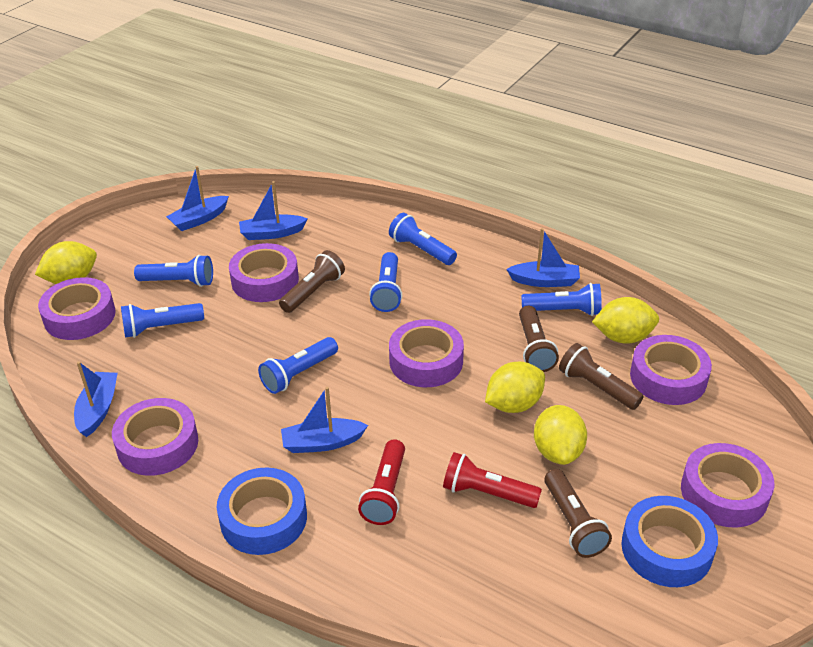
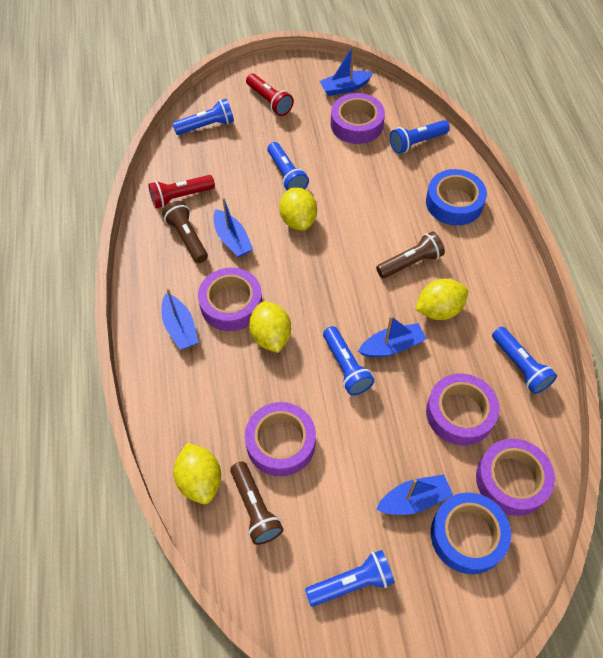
brown flashlight: [279,250,345,313] [519,306,559,372] [544,469,612,558] [559,343,644,410] = 4 -> [162,201,208,263] [230,462,283,545] [376,231,445,278] = 3
purple tape: [38,277,116,340] [112,398,198,476] [229,243,299,302] [389,319,464,387] [630,335,712,405] [681,443,774,528] = 6 -> [198,268,262,331] [245,402,316,476] [331,93,385,144] [426,374,499,446] [476,438,555,516] = 5

